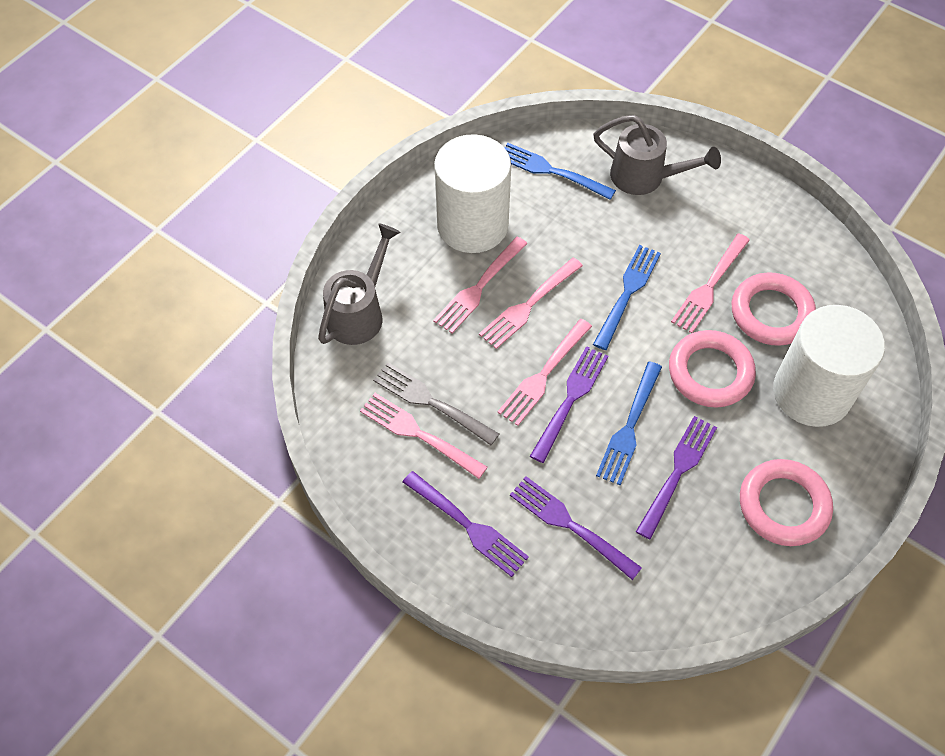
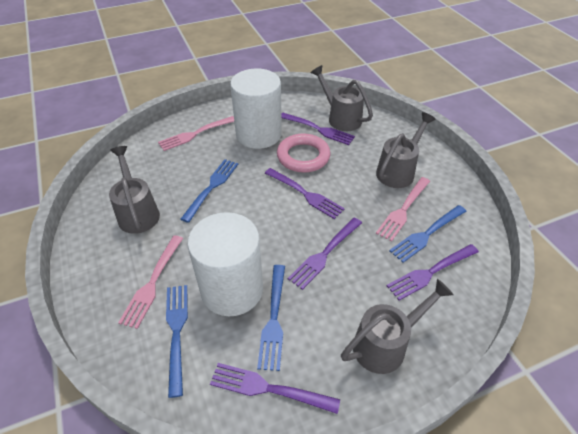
blue fork: [504,143,616,200] [593,245,661,350] [596,361,662,485] = 3 -> [166,285,188,398] [181,159,238,223] [257,265,285,371] [389,205,466,263] = 4
grey fork: [373,362,499,445] = 1 -> none = 0
grey watering can: [318,223,400,345] [593,115,721,195] = 2 -> [109,146,160,234] [311,65,373,131] [341,279,454,374] [376,112,436,188] = 4
pink fork: [360,393,487,479] [433,236,528,333] [479,257,583,349] [498,319,592,426] [671,234,750,333] = 5 -> [118,235,183,329] [158,116,234,151] [376,177,430,242] = 3
pink ring: [669,330,756,408] [731,272,816,346] [740,459,833,546] = 3 -> [277,134,331,173] = 1
purple fork: [403,471,529,577] [510,476,642,580] [530,346,608,463] [636,416,717,540] = 4 -> [210,363,340,414] [265,168,345,219] [281,113,355,145] [288,218,362,290] [387,244,479,301] = 5

